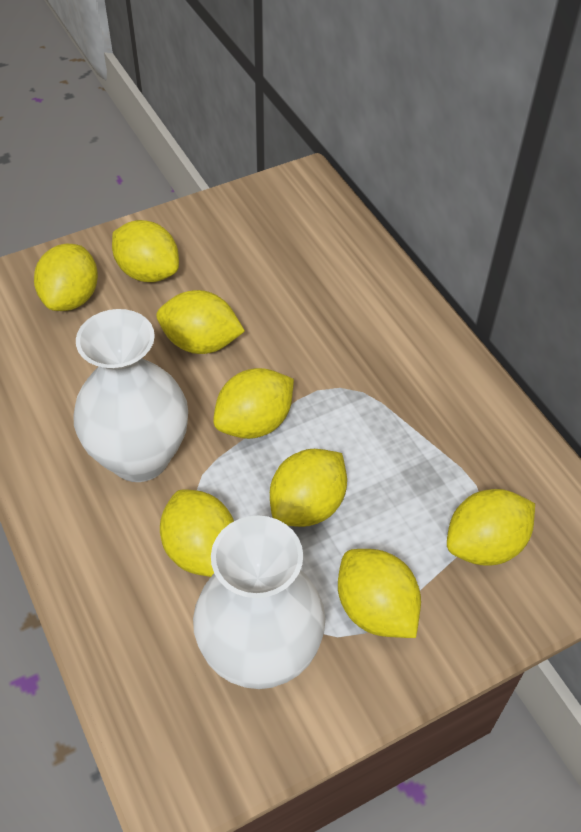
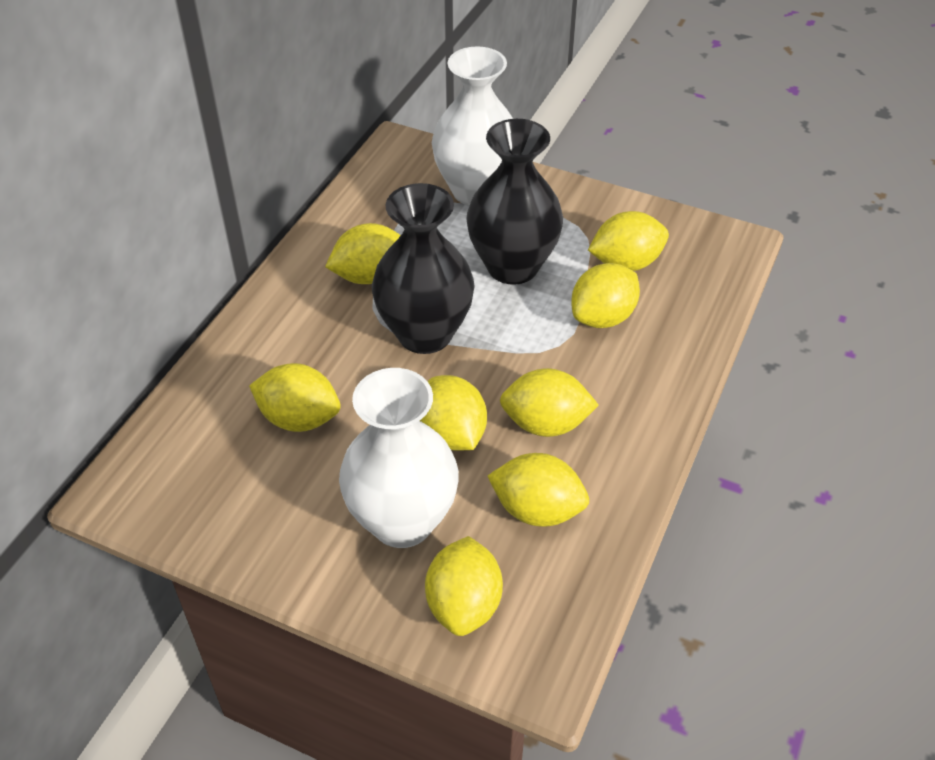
black vase: none = 0 -> [372,183,475,354] [466,119,563,285] = 2

